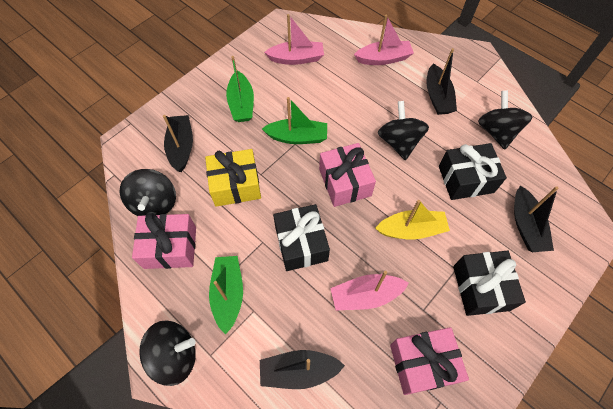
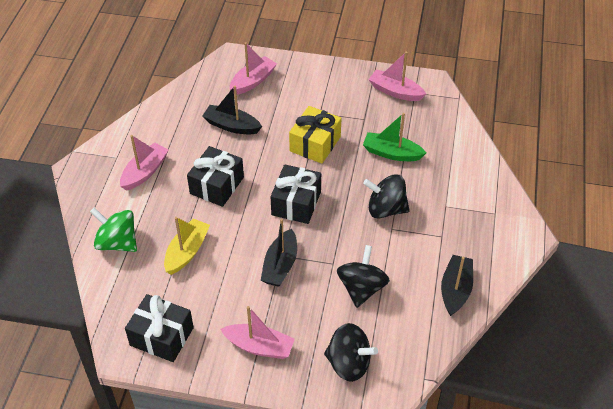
black boat: [163,115,193,172] [260,350,345,389] [426,48,457,115] [514,185,558,252] = 4 -> [202,86,262,134] [261,219,297,287] [441,255,473,316] = 3
black spinning top: [120,169,176,216] [139,320,196,386] [378,101,429,160] [478,90,532,149] = 4 -> [324,323,378,382] [337,245,390,308] [363,174,410,219] = 3
green boat: [209,256,243,334] [226,56,254,122] [262,97,327,144] = 3 -> [363,113,426,161] = 1
green spinning top: none = 0 -> [90,207,137,252] = 1
pink boat: [264,14,324,65] [330,271,409,310] [354,15,414,65] = 3 -> [120,135,169,191] [221,306,295,359] [230,42,277,95] [369,51,426,101] = 4
pink gift: [132,213,196,269] [319,143,376,207] [390,327,469,395] = 3 -> none = 0

